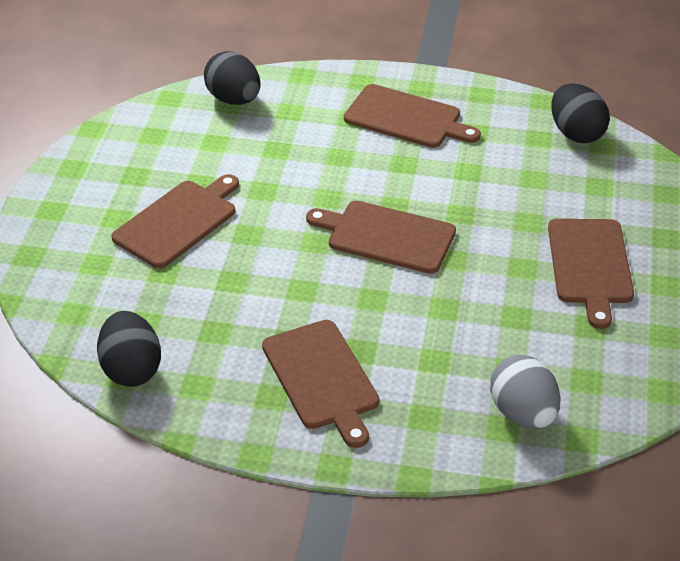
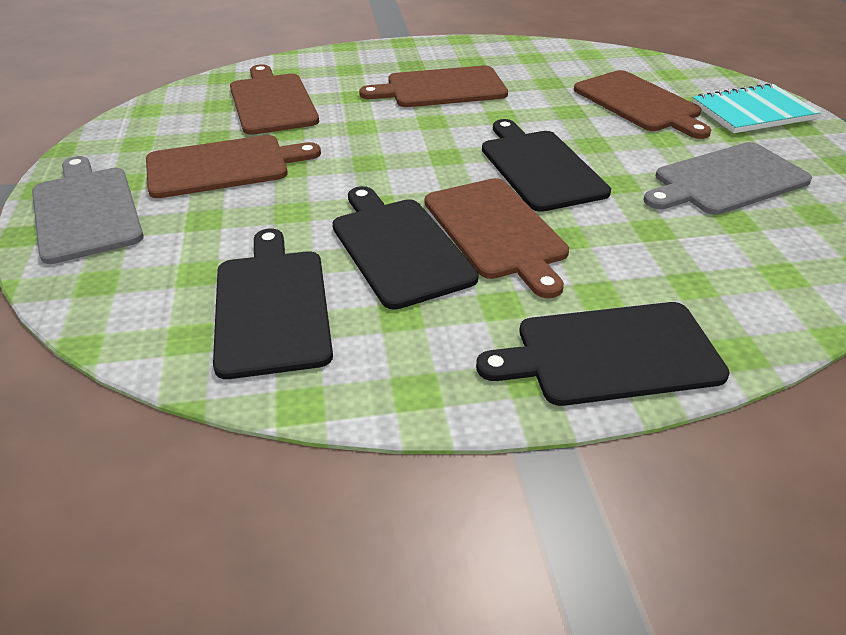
black cutting board: none = 0 -> [213,229,333,379] [333,186,479,310] [476,302,730,406] [482,119,611,212] = 4
black egg: [97,311,161,387] [204,51,261,105] [551,83,610,143] = 3 -> none = 0
grey cutting board: none = 0 -> [32,156,144,264] [644,142,812,215] = 2
grey egg: [490,355,561,429] = 1 -> none = 0
turquoise notebook: none = 0 -> [692,83,821,133] = 1

